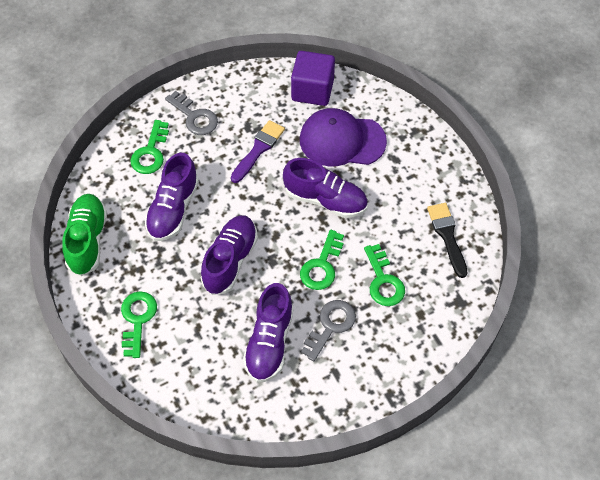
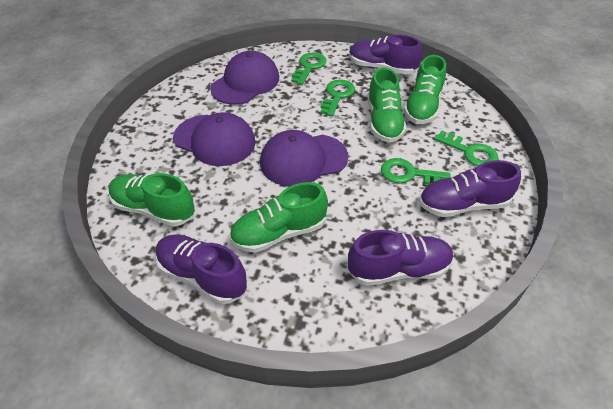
black brush: [427,203,467,278] = 1 -> none = 0
green shoe: [62,194,107,276] = 1 -> [109,173,195,226] [229,182,328,253] [367,67,407,143] [404,55,446,124] = 4
grey key: [165,91,218,135] [301,300,356,362] = 2 -> none = 0
purple brush: [231,120,285,183] = 1 -> none = 0
purple cap: [300,108,387,166] = 1 -> [173,112,255,166] [210,51,279,105] [260,130,348,186] = 3
purple cube: [291,51,335,106] = 1 -> none = 0

